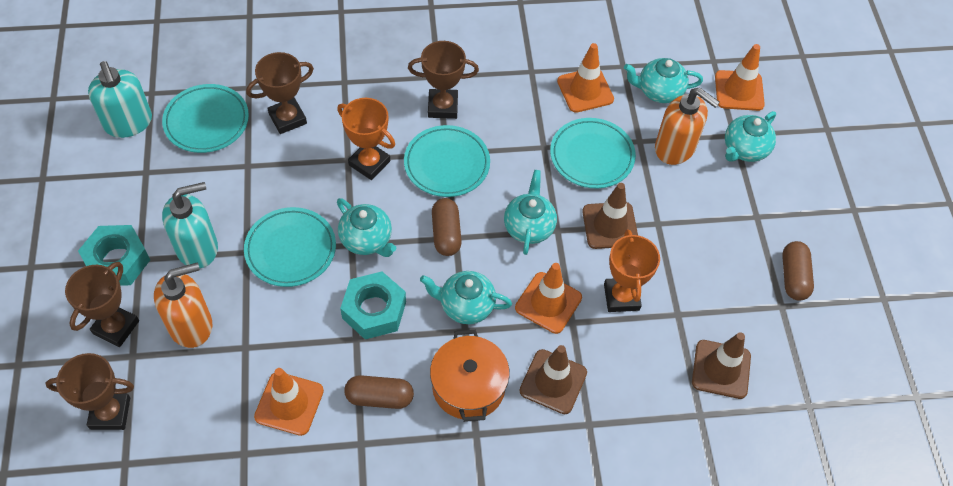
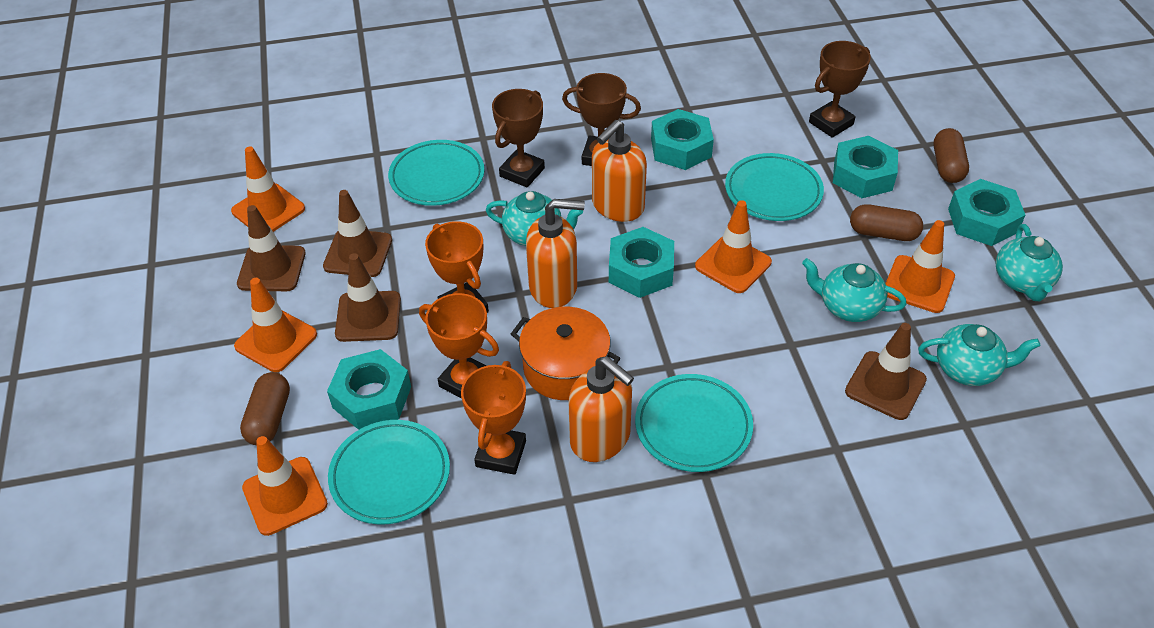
brown traffic cone: [519,345,587,414] [583,183,638,249] [692,332,751,399] = 3 -> [237,205,305,291] [323,190,392,277] [335,253,401,342] [845,323,927,420] = 4
brown trophy: [45,353,134,430] [65,262,139,347] [246,52,314,134] [408,41,479,119] = 4 -> [492,89,545,187] [562,73,641,166] [809,41,871,138] = 3
orange soap dispenser: [154,262,212,348] [655,88,720,165] = 2 -> [526,199,585,308] [569,356,634,462] [592,120,647,222] = 3
orange traffic cone: [254,368,324,436] [515,263,582,334] [557,43,614,113] [715,44,765,111] = 4 -> [231,147,305,232] [234,278,317,372] [242,436,328,536] [695,200,772,293] [885,220,955,313] = 5
orange trophy: [337,98,395,180] [604,229,660,312] = 2 -> [419,293,499,399] [425,221,489,313] [461,361,526,475] = 3
turquoise nut: [78,225,150,286] [340,272,406,339] = 2 -> [327,349,411,430] [609,227,674,298] [651,109,714,170] [833,136,898,198] [948,179,1025,246] = 5
turquoise soap dispenser: [88,61,152,138] [162,182,218,268] = 2 -> none = 0
turquoise teapot: [337,198,396,257] [420,271,512,324] [504,170,557,255] [624,58,703,103] [725,111,776,162] = 5 -> [486,191,583,246] [802,258,907,322] [918,324,1040,386] [996,224,1063,301] = 4

